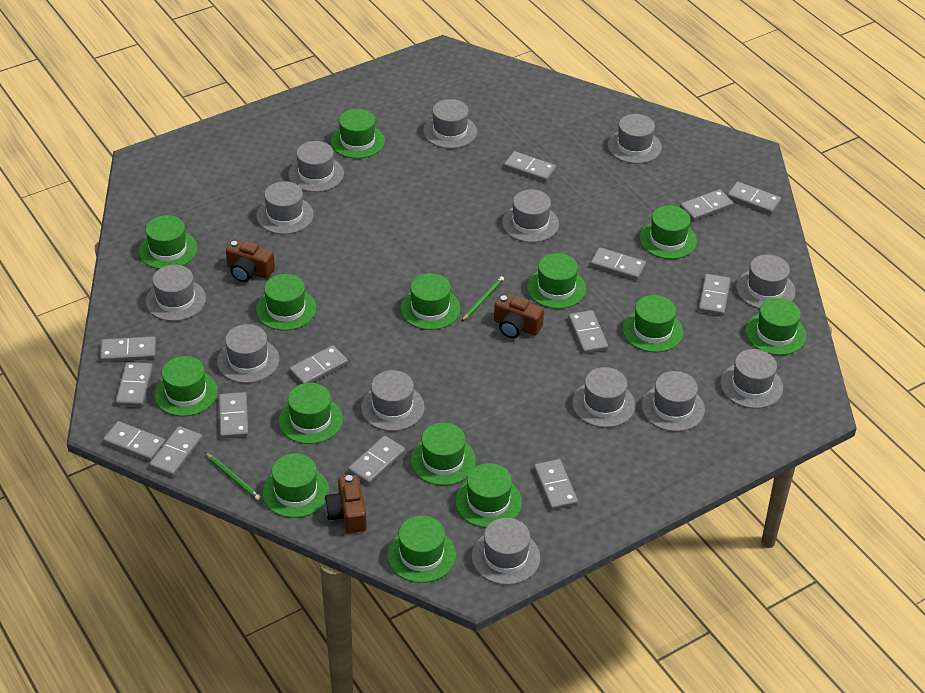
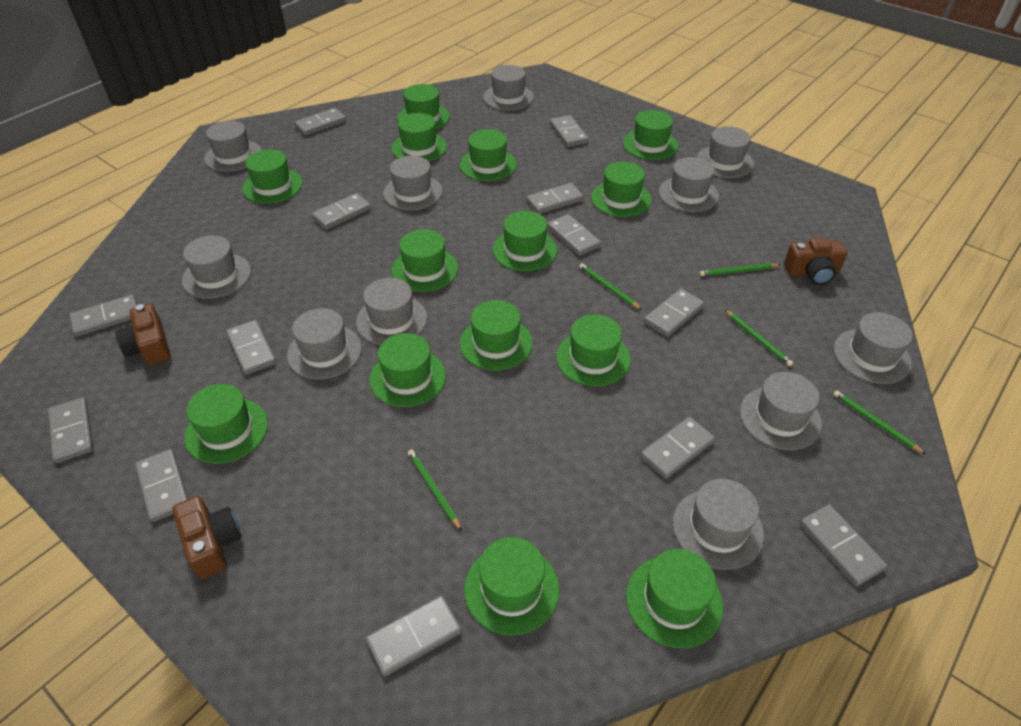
green pencil: [205,453,261,500] [462,276,504,321] = 2 -> [408,449,462,531] [579,263,642,310] [699,263,780,276] [724,309,793,366] [833,390,925,454] = 5
grey domino: [100,336,156,362] [103,421,166,461] [115,362,153,407] [149,426,202,477] [219,392,248,439] [289,345,348,384] [348,436,405,485] [504,151,556,182] [534,459,578,510] [568,310,608,354] [590,247,646,280] [680,189,733,221] [698,274,731,316] [727,182,781,214] = 14 -> [48,397,94,463] [70,295,137,337] [135,449,188,522] [226,320,276,375] [294,108,346,136] [312,193,371,230] [366,596,462,677] [526,183,584,214] [547,214,601,256] [550,115,589,147] [641,417,715,479] [644,289,705,337] [800,505,887,586] = 13
grey hat: [145,265,206,321] [217,324,279,383] [257,181,314,234] [288,141,344,192] [361,370,425,431] [423,99,477,149] [471,518,540,585] [502,189,559,243] [572,367,635,428] [607,114,662,164] [641,371,705,432] [720,349,783,409] [736,254,796,309] = 13 -> [182,235,251,299] [204,121,262,172] [287,308,362,379] [356,278,427,345] [383,156,443,210] [483,65,534,111] [659,157,719,212] [673,479,764,570] [697,126,754,178] [740,372,822,450] [834,312,913,384] = 11

